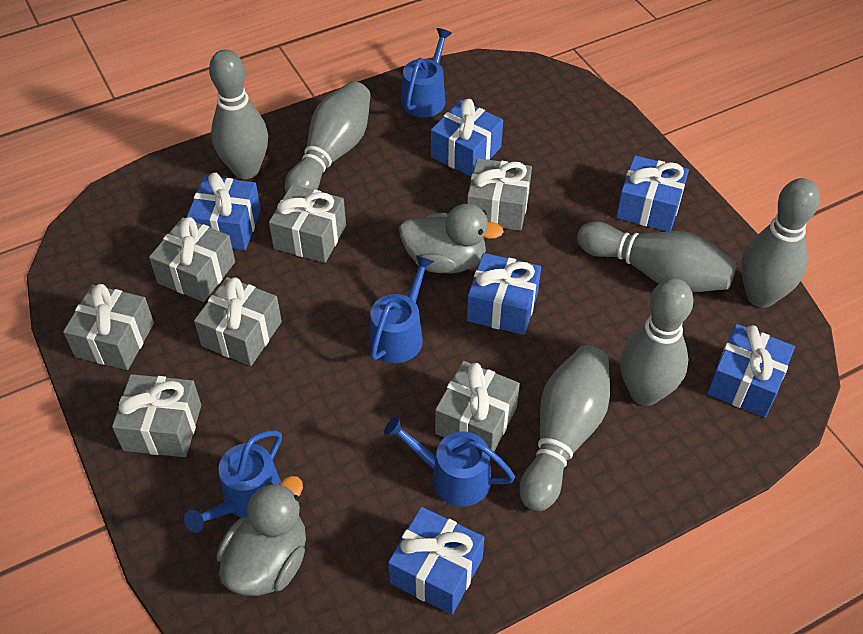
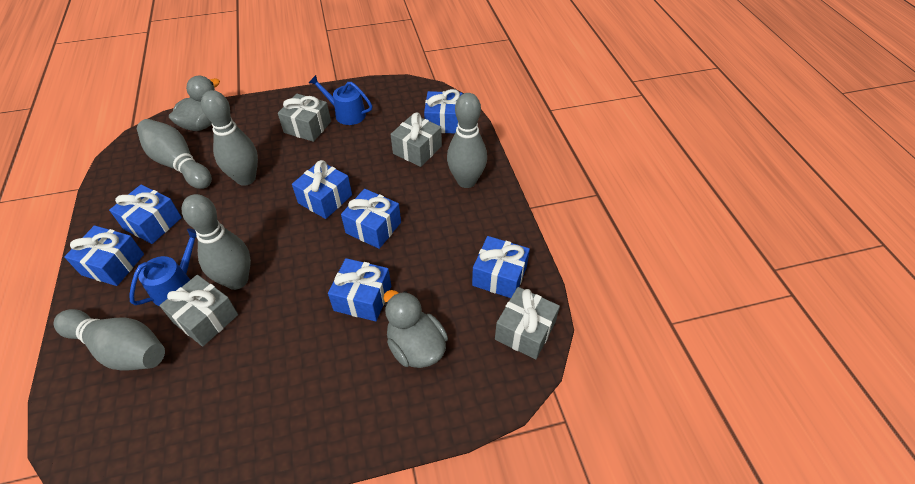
blue gift: [187,172,261,250] [388,507,485,615] [431,99,503,177] [467,253,541,335] [616,155,689,231] [707,324,795,417] = 6 -> [64,225,144,286] [109,185,182,244] [292,160,352,219] [328,258,391,322] [341,189,401,249] [424,89,463,133] [472,236,530,298] = 7
blue watering can: [184,430,282,533] [369,255,434,363] [384,416,515,506] [401,28,452,117] = 4 -> [129,229,196,307] [309,75,372,125] = 2
grey bowling pin: [209,49,268,179] [285,81,371,192] [519,345,610,511] [577,222,737,292] [620,278,694,406] [741,178,820,308] = 6 -> [54,309,165,371] [137,119,212,189] [182,194,251,290] [201,90,258,186] [447,93,487,188] = 5
grey gift: [63,284,154,370] [112,374,201,457] [149,217,235,302] [194,277,282,366] [269,184,346,263] [435,361,520,452] [467,158,532,231] = 7 -> [160,275,238,347] [278,94,331,142] [391,113,442,167] [495,287,560,360] = 4

